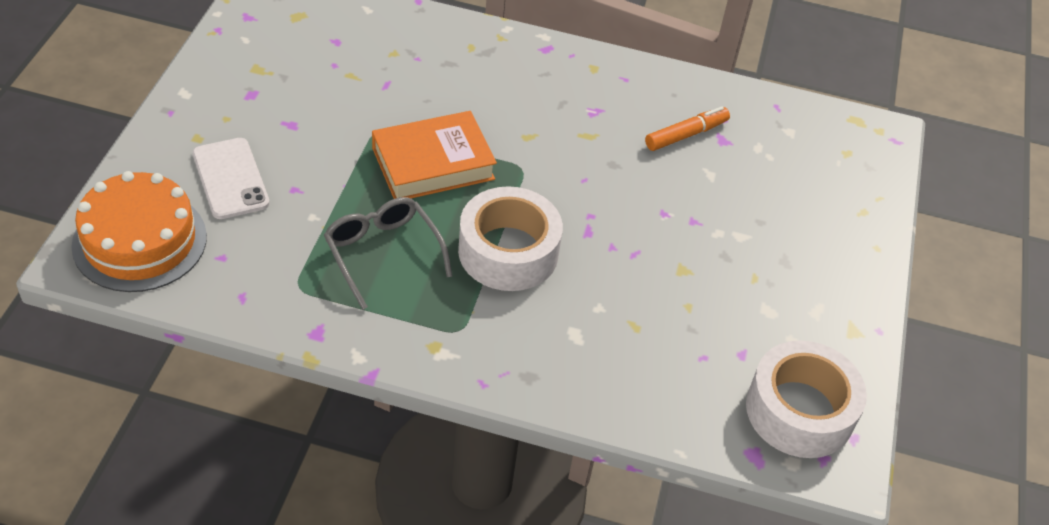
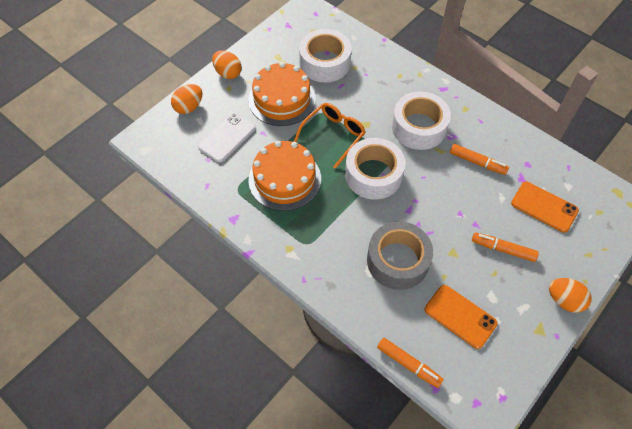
grey glasses: [324,197,452,310] = 1 -> none = 0
grey tape: none = 0 -> [367,221,433,290] = 1
orange book: [372,111,497,199] = 1 -> none = 0
orange cake: [71,171,207,292] = 1 -> [248,62,316,126] [248,141,321,211] = 2
orange egg: none = 0 -> [171,84,202,114] [212,50,241,79] [549,278,592,313] = 3
orange glasses: none = 0 -> [294,103,365,169] = 1
orange marker: [645,106,730,151] = 1 -> [377,338,444,388] [450,144,509,175] [472,232,539,262] = 3
orange phone: none = 0 -> [425,285,498,349] [511,181,579,233] = 2
white tape: [458,186,563,291] [746,340,867,458] = 2 -> [299,29,352,82] [345,138,405,199] [392,91,451,150] = 3

